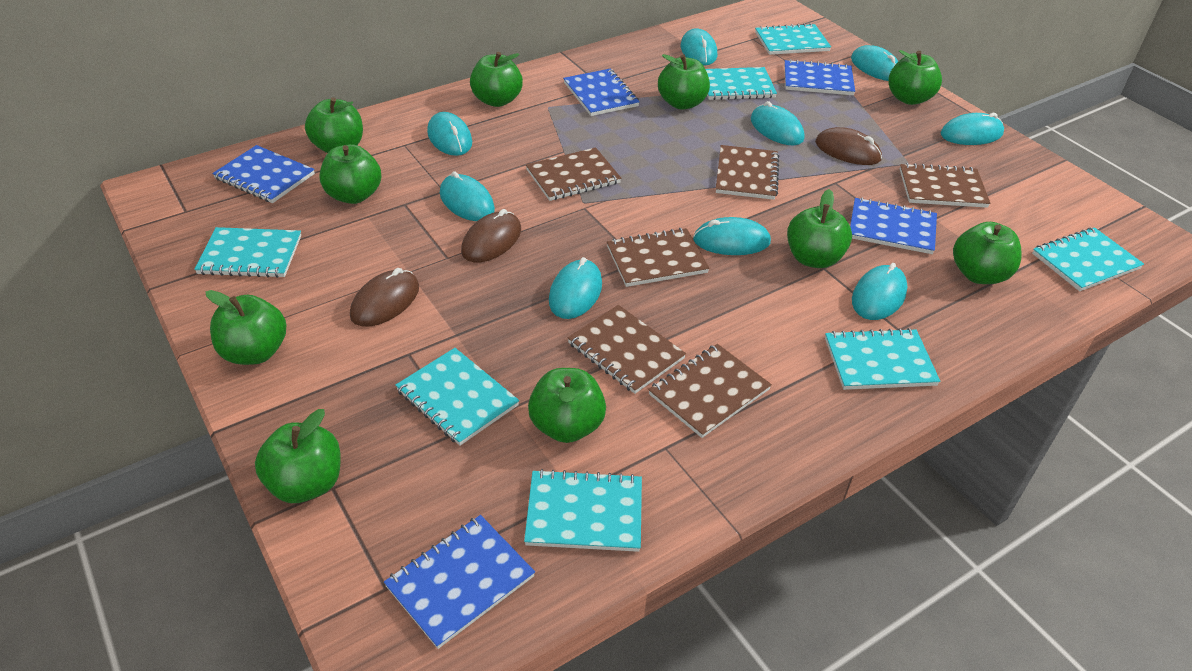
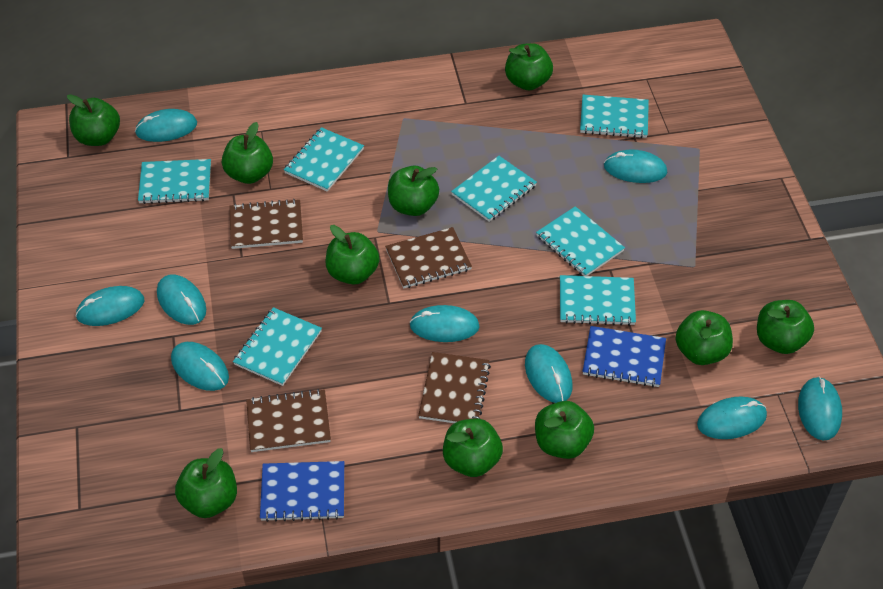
blue notebook: [212,145,315,203] [384,515,535,649] [563,69,640,116] [784,59,855,95] [850,197,937,254] = 5 -> [260,461,344,522] [583,326,666,387] = 2
brown mouse: [350,268,419,327] [461,209,521,262] [815,127,882,165] = 3 -> none = 0
brown notebook: [526,147,621,201] [568,305,686,394] [607,228,709,287] [648,344,772,438] [716,145,779,200] [900,163,991,208] = 6 -> [230,199,303,249] [246,389,331,452] [385,227,472,288] [418,352,491,423] = 4

